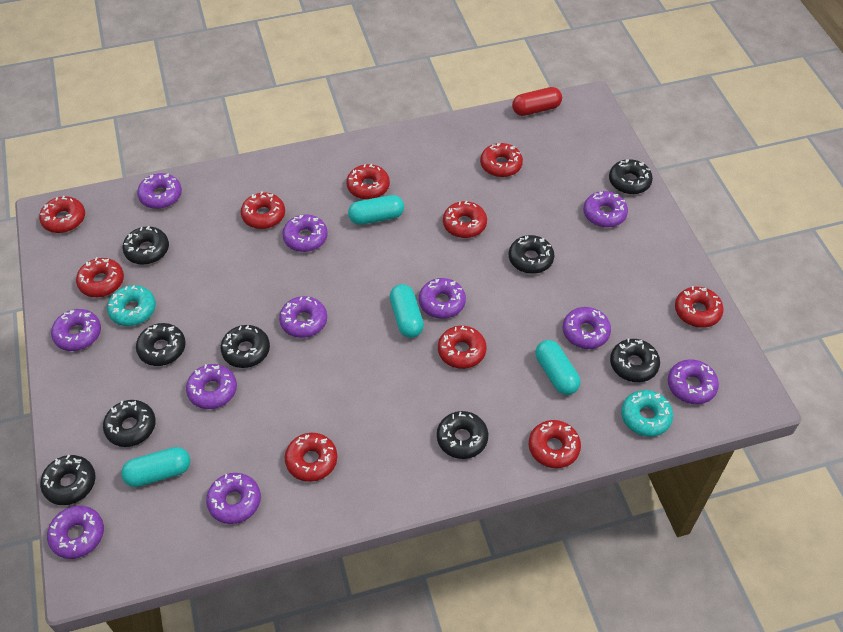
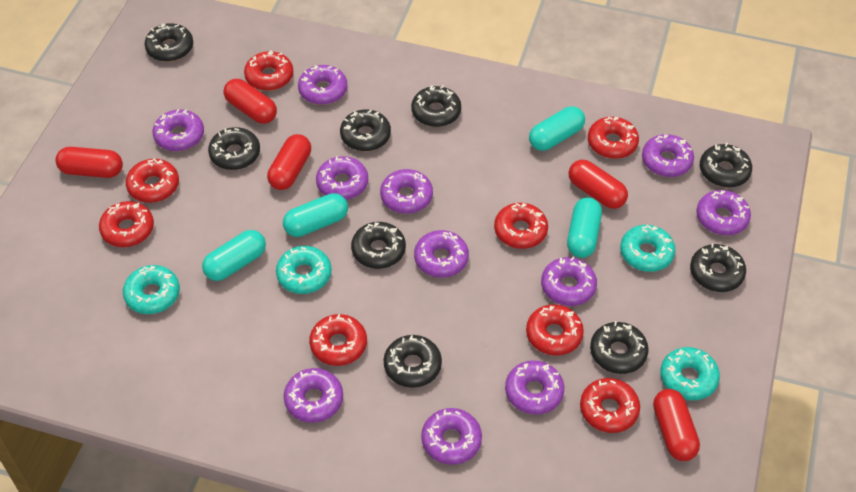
red capsule: [512,87,562,116] = 1 -> [55,147,123,178] [224,79,277,124] [267,134,311,190] [569,160,628,209] [653,389,700,461] = 5
red donut: [39,196,85,233] [76,257,124,297] [241,191,285,229] [285,433,337,482] [346,164,390,199] [438,326,486,369] [443,201,487,238] [480,143,523,177] [529,420,581,468] [675,286,724,328] = 10 -> [99,201,154,247] [126,159,179,203] [244,50,293,91] [309,314,367,366] [494,203,548,249] [526,304,584,356] [580,378,640,433] [588,117,639,159] = 8
turquoise donut: [107,285,156,326] [621,390,673,437] = 2 -> [123,265,180,314] [276,246,331,294] [620,225,675,272] [660,347,720,400] = 4

